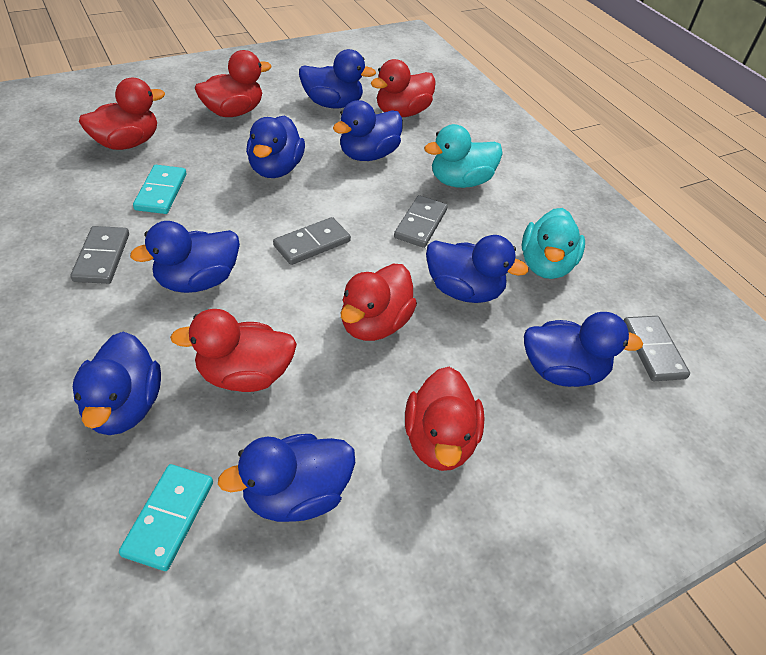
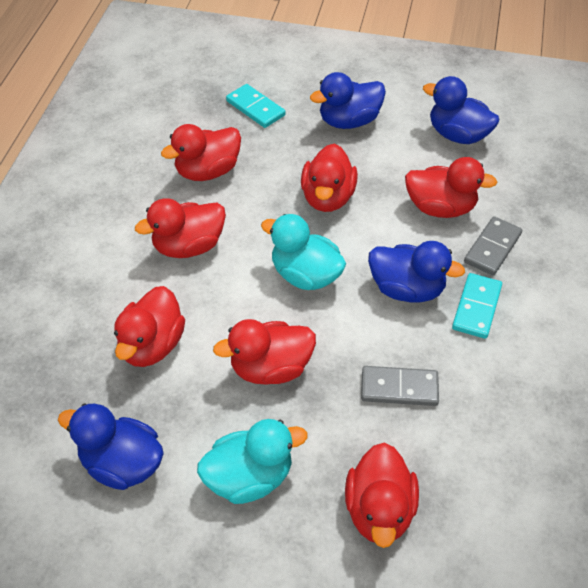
blue duck: [73,331,161,435] [130,221,240,293] [218,434,355,522] [246,115,305,178] [299,49,376,108] [333,100,403,161] [426,235,529,303] [524,312,643,387] = 8 -> [58,404,164,490] [310,72,386,129] [368,241,465,302] [423,76,499,144] = 4
grey domino: [71,226,129,284] [273,217,351,265] [394,195,448,248] [624,316,690,381] = 4 -> [361,366,439,406] [464,217,522,275] = 2
red duck: [79,78,165,150] [170,309,297,392] [195,50,271,117] [340,264,417,341] [371,59,436,117] [405,367,485,471] = 6 -> [114,286,185,367] [135,198,226,258] [161,124,241,181] [213,319,316,385] [301,144,358,212] [345,443,419,548] [405,157,497,218] = 7

